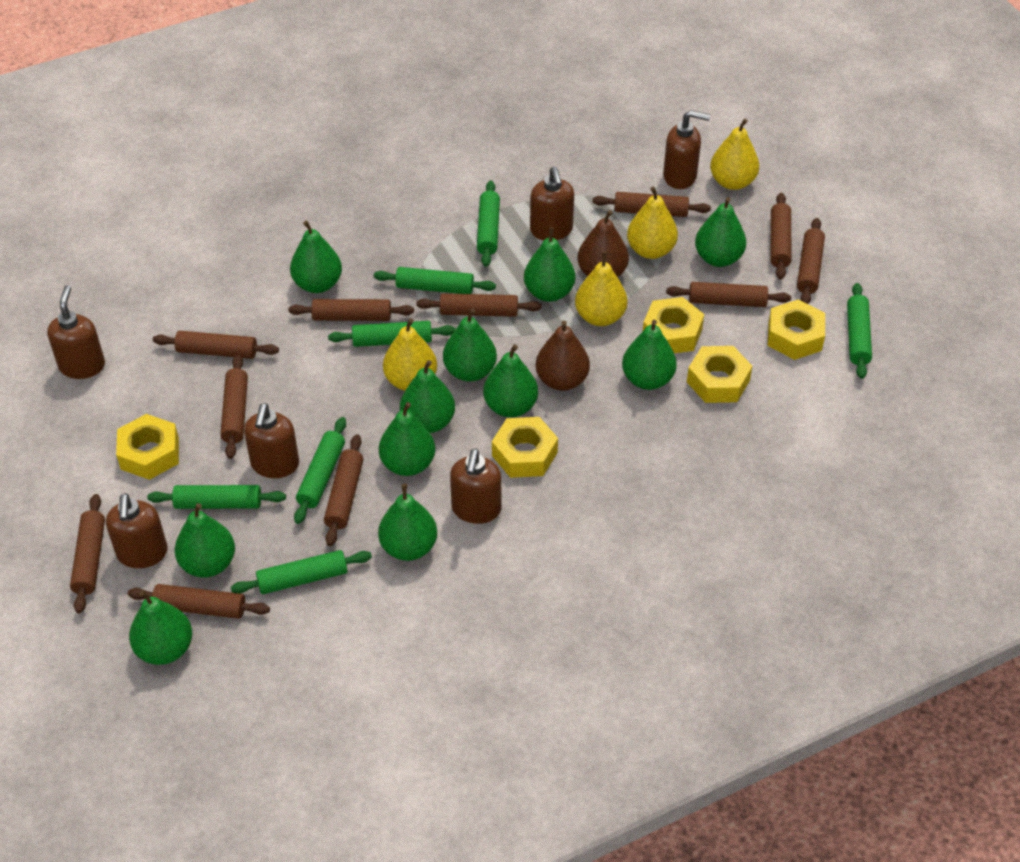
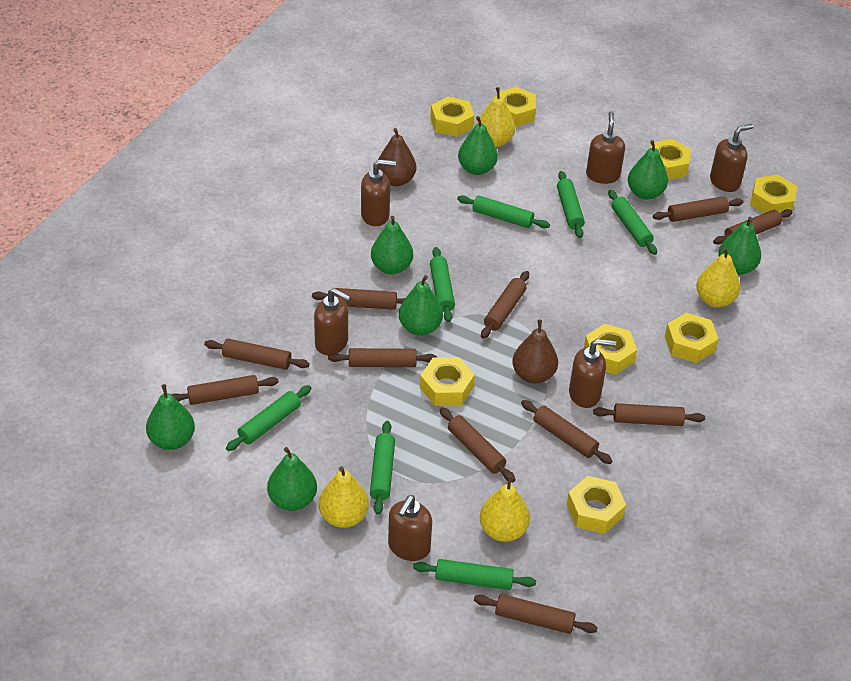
green pear: [129,591,192,665] [175,503,235,578] [290,221,342,293] [378,484,437,561] [379,402,435,476] [400,360,455,433] [443,308,497,382] [483,344,538,417] [524,227,575,302] [622,320,677,390] [695,197,746,267] = 11 -> [146,384,195,450] [267,447,317,511] [371,216,413,275] [399,275,443,336] [458,116,498,175] [628,140,668,200] [718,217,761,275] = 7
yellow nut: [116,414,179,480] [492,417,558,478] [643,297,704,353] [687,346,752,403] [768,299,825,360] = 5 -> [420,357,475,406] [430,96,474,137] [500,87,536,127] [567,476,626,534] [584,324,637,375] [650,139,691,180] [665,313,718,363] [750,175,797,213] = 8

